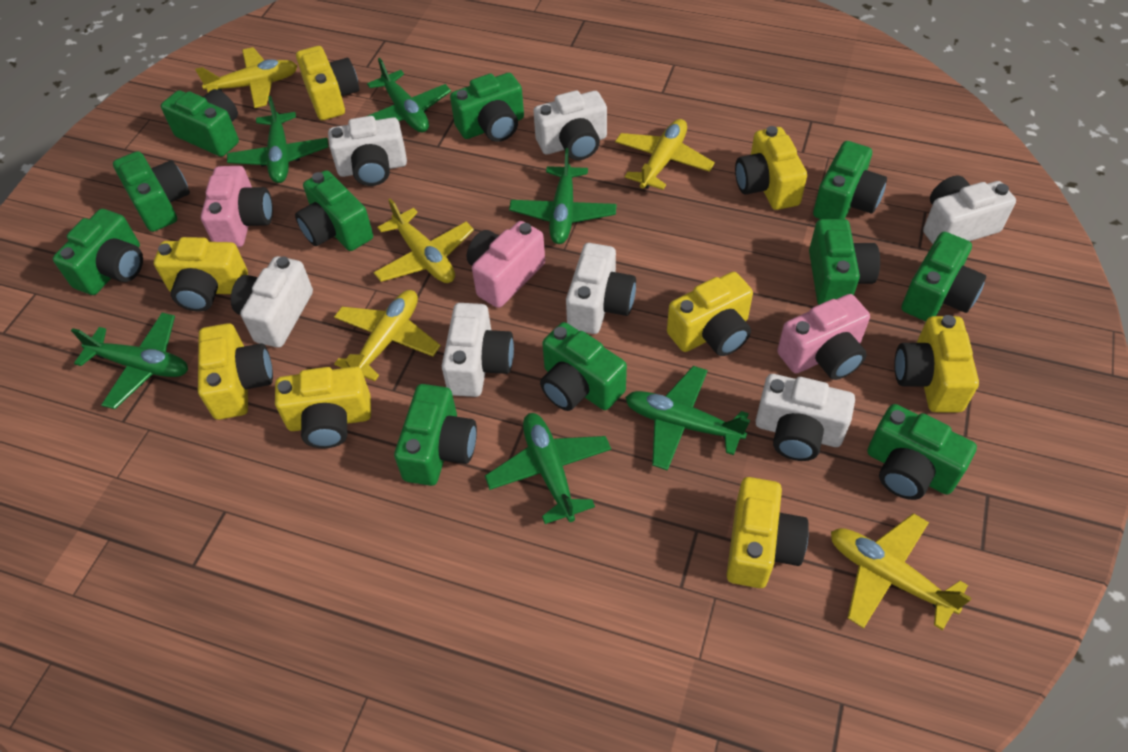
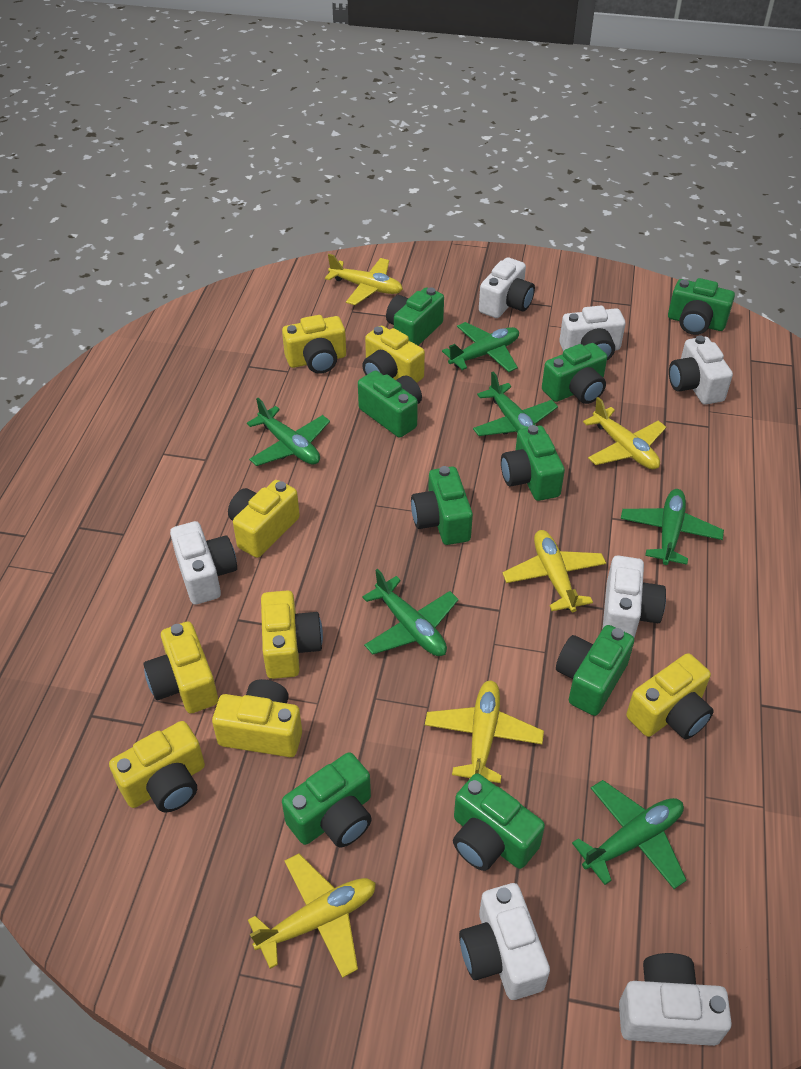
green camera: [53,209,143,295] [113,151,190,232] [161,89,239,157] [295,170,373,251] [394,384,477,486] [450,73,524,142] [540,322,627,411] [809,219,880,305] [813,141,887,219] [867,404,977,500] [902,232,986,321] = 11 -> [282,752,372,848] [358,370,422,438] [386,287,444,346] [411,466,473,545] [453,773,545,871] [501,425,565,501] [542,343,607,404] [556,625,634,716] [668,278,735,335] = 9
pink camera: [201,166,273,247] [467,221,545,308] [777,294,870,380] = 3 -> none = 0

